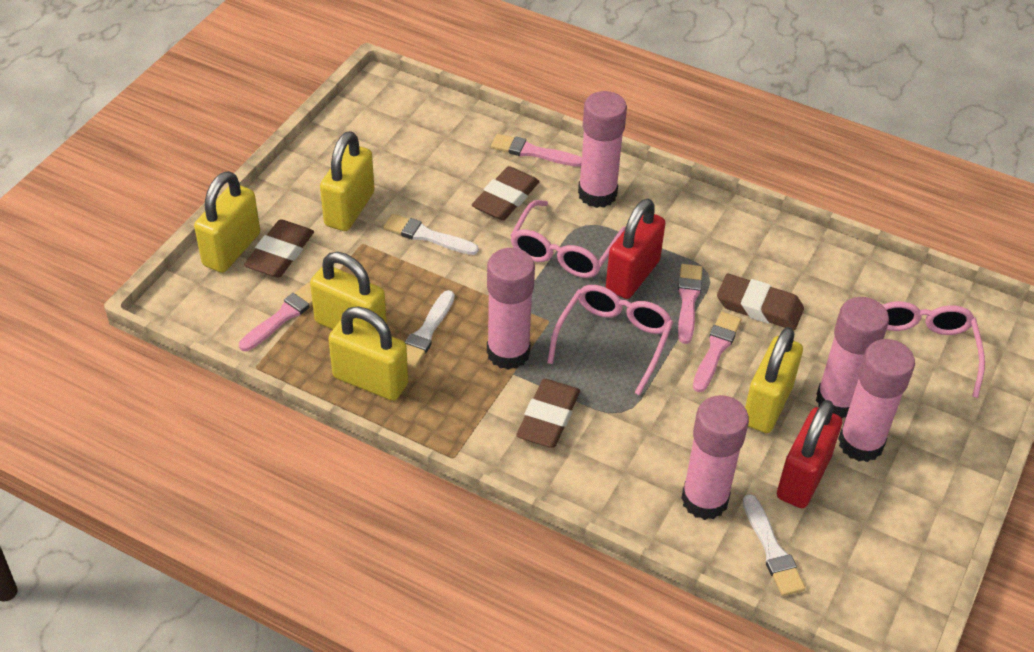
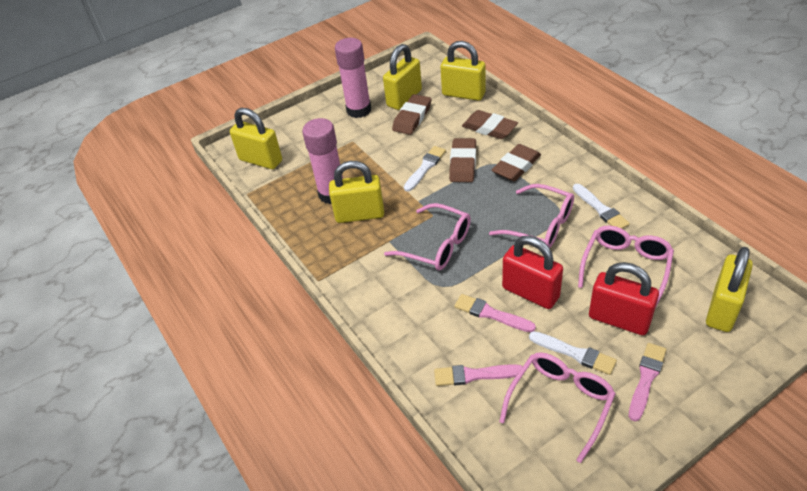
pink brush: [239,282,313,351] [491,134,582,167] [678,264,702,344] [693,312,742,392] = 4 -> [434,364,523,386] [454,294,536,332] [629,343,666,421] = 3
pink glasses: [510,200,626,278] [547,285,673,395] [883,301,985,398] = 3 -> [384,203,471,270] [489,184,574,248] [499,352,616,463] [578,226,674,306] = 4
pink glue stick: [487,248,535,370] [578,91,627,208] [681,395,749,520] [816,297,889,418] [838,339,915,462] = 5 -> [302,118,343,204] [335,38,371,118] = 2

